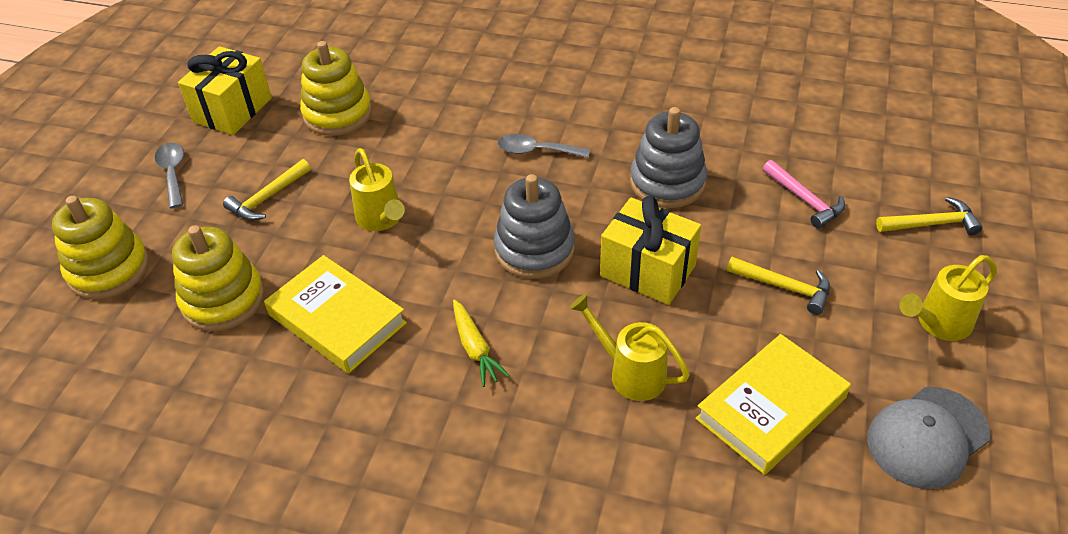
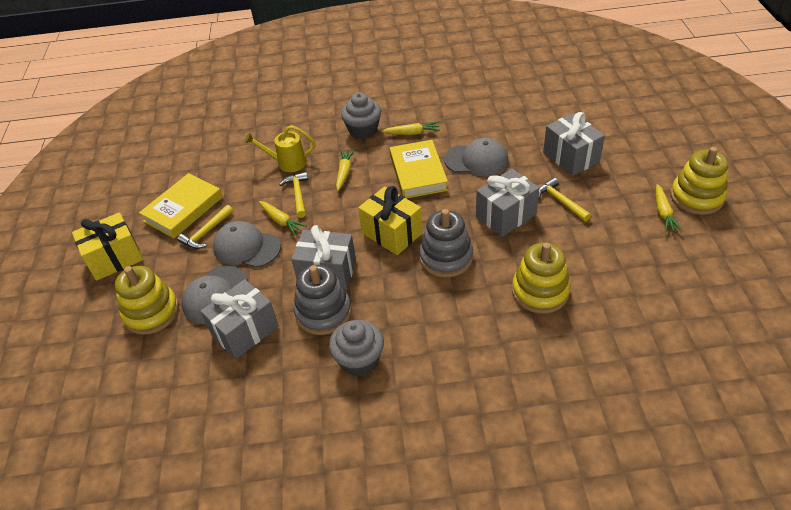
grey cap: [867,387,990,489] = 1 -> [182,266,248,324] [213,221,281,268] [444,138,509,176] = 3
grey cupcake: none = 0 -> [329,320,384,376] [341,93,381,139] = 2
grey gift: none = 0 -> [200,279,279,359] [291,225,356,290] [476,169,540,237] [543,112,605,176] = 4
grey spoon: [155,143,184,209] [498,134,590,158] = 2 -> none = 0
pink hammer: [763,160,845,229] = 1 -> none = 0
yellow carrot: [453,300,510,387] = 1 -> [259,201,306,235] [336,149,355,191] [381,122,440,135] [656,184,682,233] = 4
yellow watering can: [349,148,405,231] [569,294,690,401] [899,255,997,341] = 3 -> [244,125,316,172] = 1

